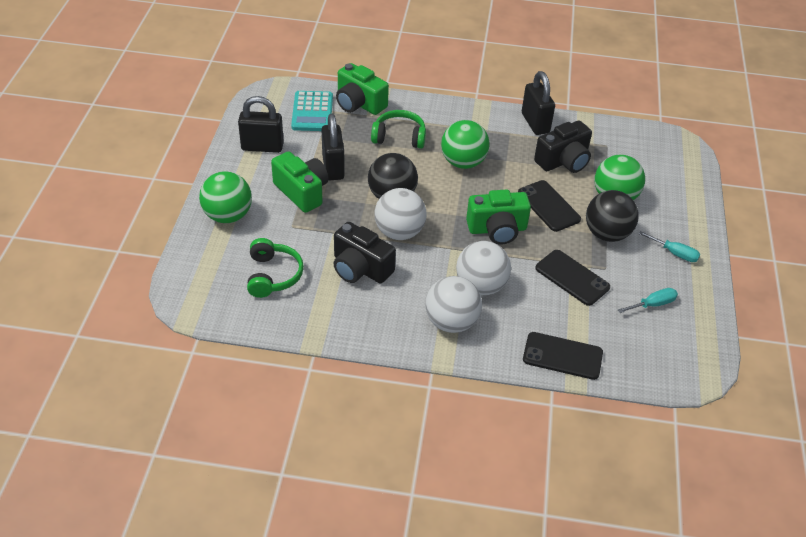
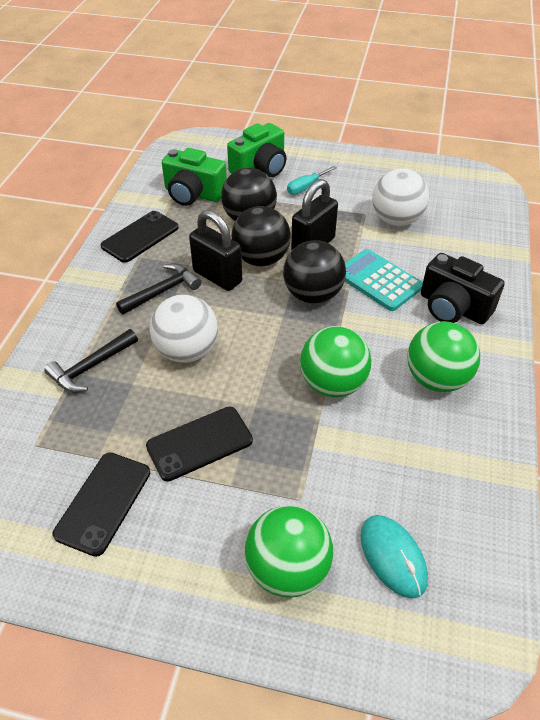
black ball: [368,153,418,199] [586,190,639,242] = 2 -> [221,168,277,221] [231,206,291,266] [283,240,346,304] = 3
black camera: [334,222,396,284] [534,120,592,173] = 2 -> [421,253,504,324] = 1
black hammer: none = 0 -> [44,329,138,393] [116,264,201,315] = 2
black padlock: [238,96,284,153] [322,114,345,180] [522,71,555,135] = 3 -> [189,210,242,291] [291,179,338,251] = 2
green camera: [271,151,328,213] [336,63,389,115] [466,189,531,245] = 3 -> [162,148,227,206] [227,123,286,177] = 2
green headphones: [247,238,304,298] [371,110,426,149] = 2 -> none = 0
turquoise mouse: none = 0 -> [360,515,428,599] = 1
turquoise screwdriver: [618,288,678,313] [639,231,700,262] = 2 -> [287,166,337,195] = 1
white ball: [375,188,427,240] [425,276,482,333] [456,241,511,295] = 3 -> [150,294,218,363] [372,168,429,226] = 2

